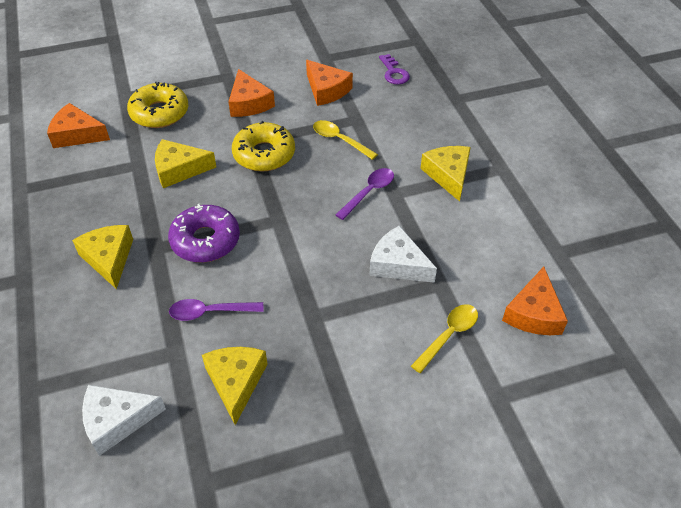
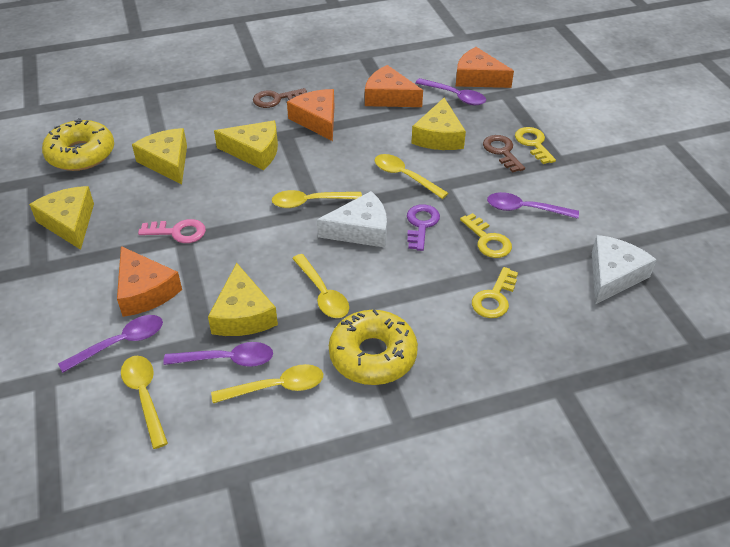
brown key: none = 0 -> [253,88,307,108] [483,135,525,173] = 2
pink key: none = 0 -> [138,219,206,243] = 1
purple donut: [168,204,240,263] = 1 -> none = 0
purple spoon: [169,299,263,321] [336,168,394,220] = 2 -> [58,315,163,373] [163,342,273,367] [415,78,486,105] [487,192,579,219] = 4
yellow cheese: [72,225,133,289] [155,139,216,188] [202,347,267,425] [420,146,471,202] = 4 -> [29,186,94,250] [132,128,187,185] [208,263,278,336] [214,121,278,170] [411,98,466,150] = 5
yellow key: none = 0 -> [460,213,512,258] [472,267,518,318] [515,127,556,164] = 3
yellow spoon: [313,120,378,160] [411,304,478,373] = 2 -> [121,356,168,449] [211,364,323,403] [272,190,362,208] [292,254,349,318] [375,154,449,199] = 5

